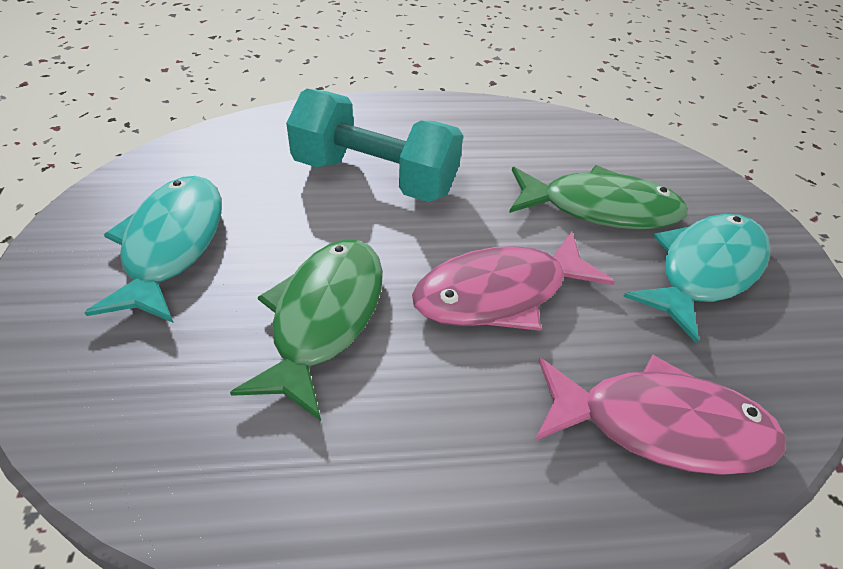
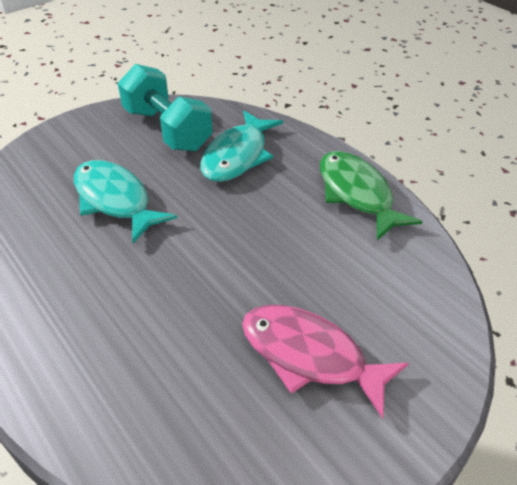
green fish: [230,239,383,421] [509,165,688,229] = 2 -> [320,151,423,240] = 1
pink fish: [412,231,615,331] [535,355,786,475] = 2 -> [242,305,409,419] = 1

